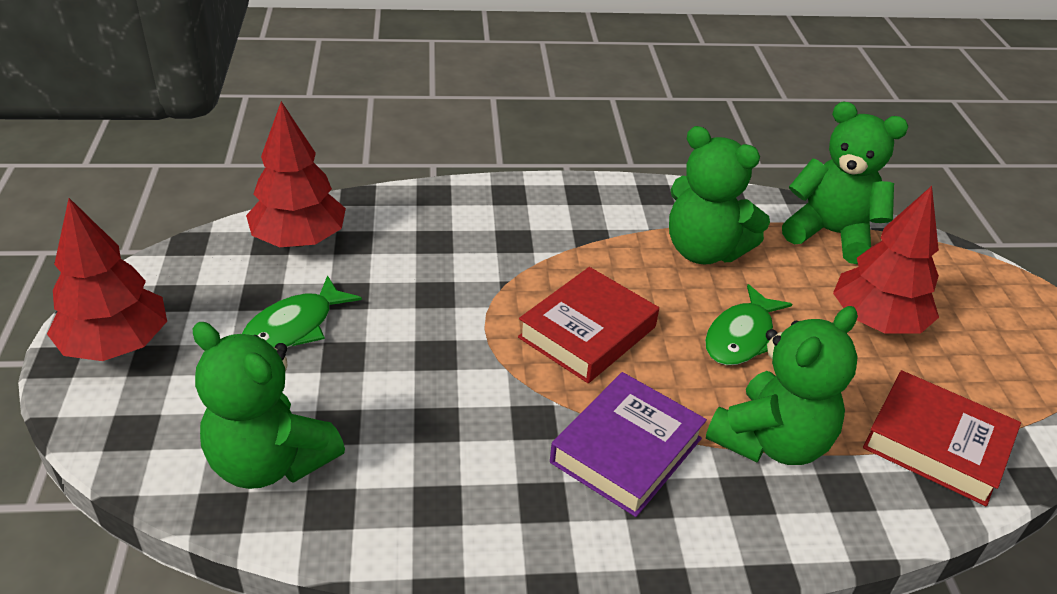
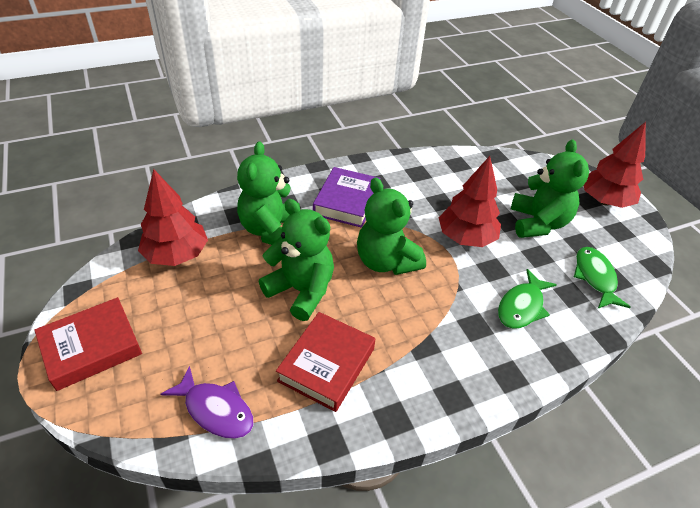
purple fish: none = 0 -> [161,366,253,439] = 1

